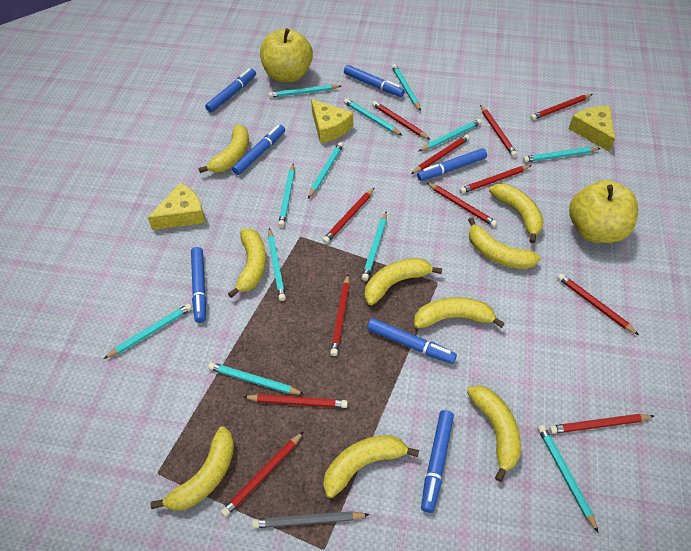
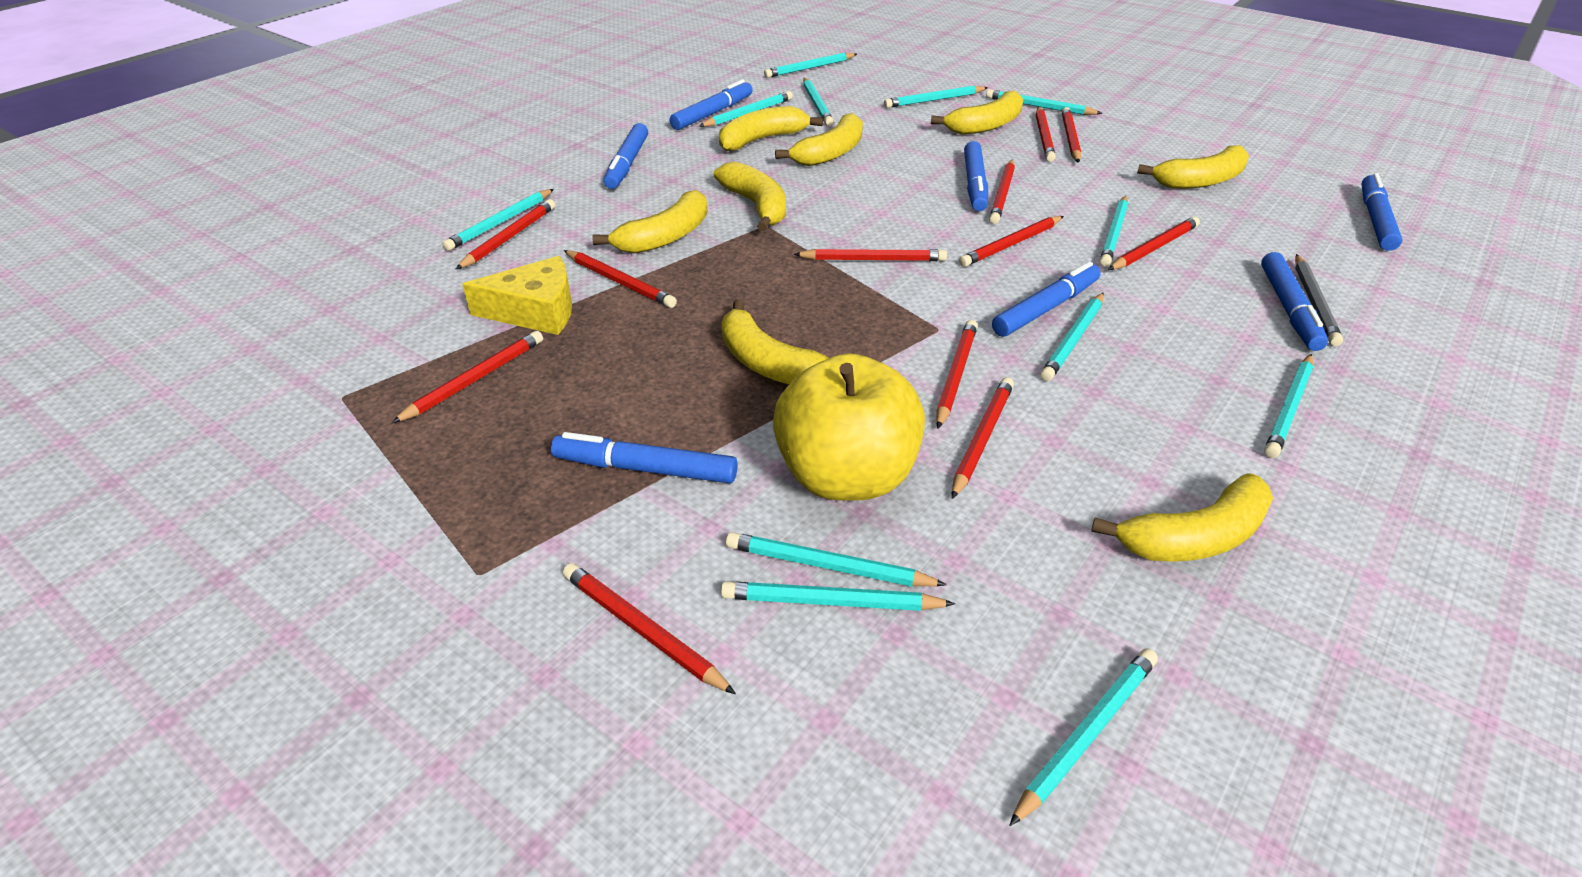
yellow apple: [260,28,313,82] [569,180,638,243] = 2 -> [773,353,925,501] = 1
yellow banana: [150,426,234,511] [198,124,249,173] [228,229,266,298] [323,435,419,498] [365,258,442,305] [414,297,505,329] [467,385,521,482] [468,217,541,269] [489,183,544,243] = 9 -> [592,190,708,254] [714,162,786,231] [719,106,823,151] [721,300,828,384] [775,113,863,166] [931,91,1023,135] [1091,473,1273,562] [1137,145,1249,189] = 8
yellow cheese: [148,183,205,230] [311,99,353,143] [568,106,615,152] = 3 -> [462,256,572,335] = 1

